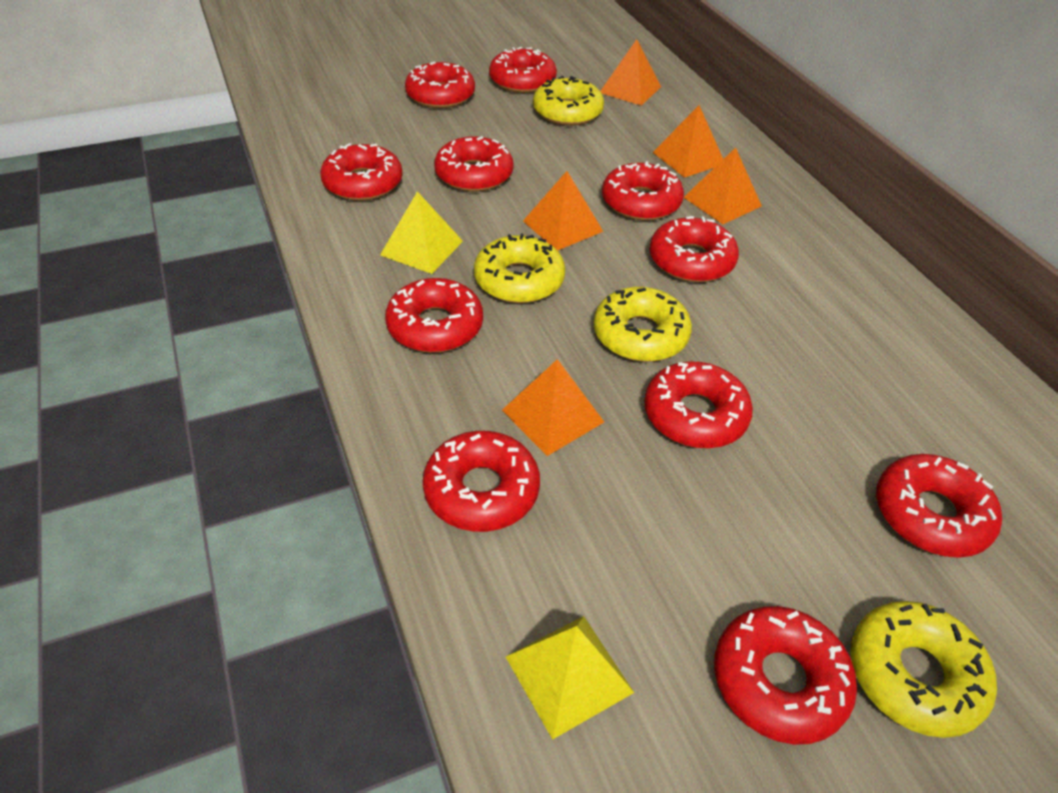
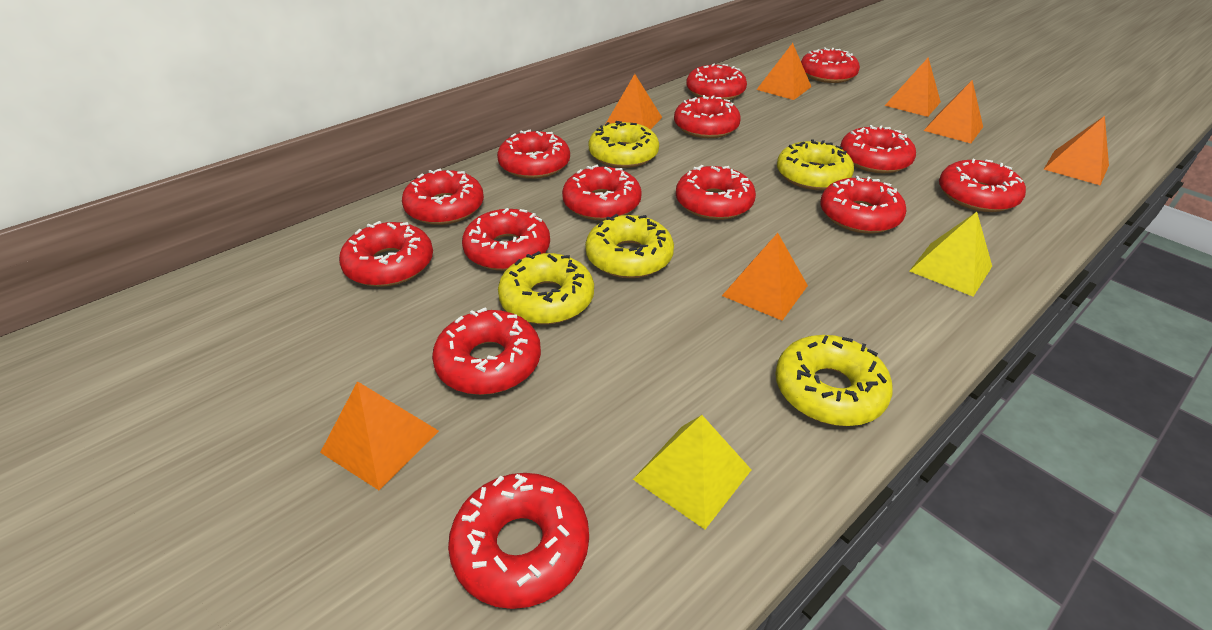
orange pyramid: [502,359,604,456] [523,171,603,251] [600,39,661,106] [653,105,723,178] [683,147,762,224] = 5 -> [320,381,439,490] [606,74,662,130] [722,233,808,321] [756,43,811,100] [885,57,941,117] [923,80,983,144] [1044,116,1109,185] = 7
red donut: [320,143,403,201] [385,278,483,353] [405,62,475,108] [423,431,540,532] [434,136,514,192] [489,47,557,93] [602,161,684,221] [644,362,753,448] [649,216,739,282] [714,606,857,745] [876,454,1002,558] = 11 -> [339,221,433,287] [402,169,484,225] [432,308,541,395] [448,473,589,609] [462,208,550,271] [497,129,570,179] [562,165,642,221] [674,95,741,138] [676,165,756,220] [686,63,747,100] [801,47,860,83] [820,176,907,234] [840,125,916,173] [939,159,1026,212] = 14
yellow donut: [474,233,565,303] [533,76,604,126] [594,287,692,362] [850,601,997,738] = 4 -> [498,251,594,325] [585,214,674,278] [588,121,659,168] [775,335,893,426] [777,139,854,190] = 5

